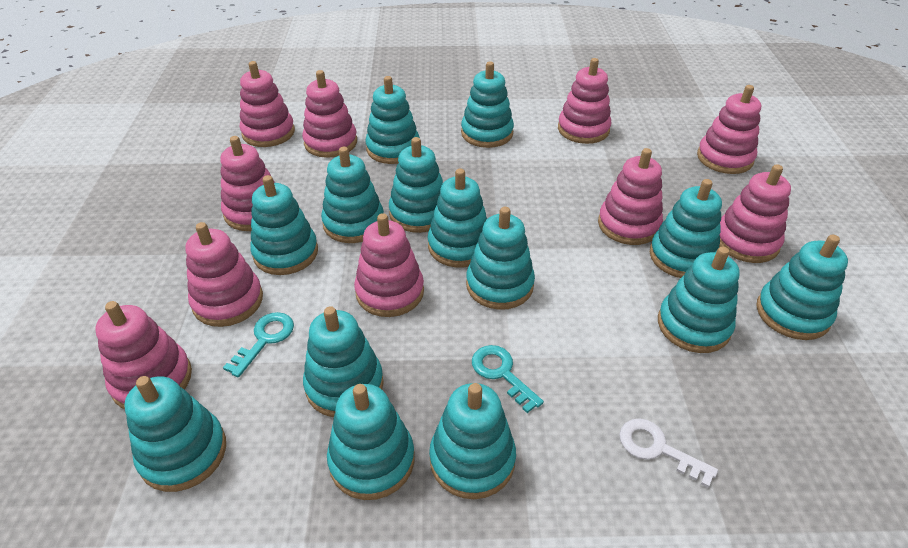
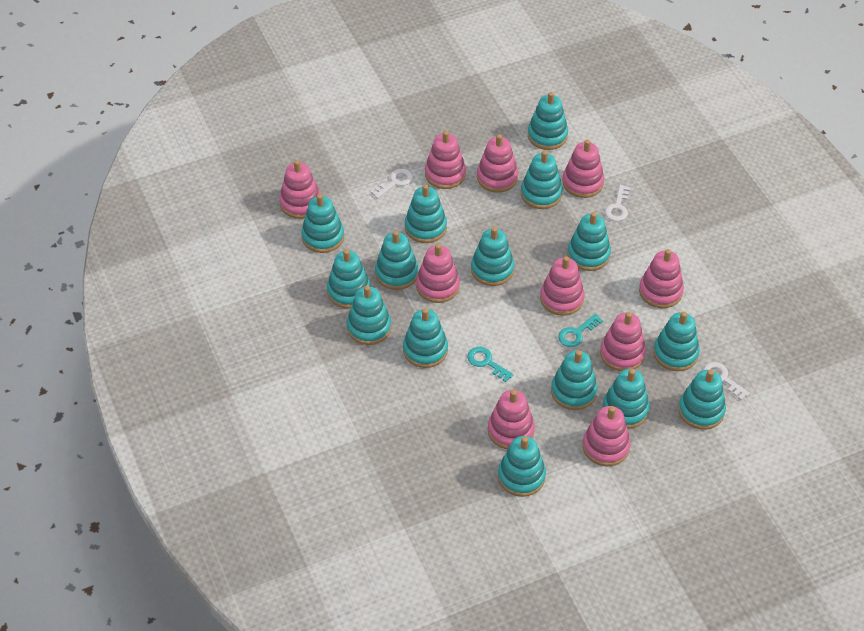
turquoise stacking toy: [124,376,226,492] [250,175,318,275] [303,306,384,417] [321,147,384,243] [327,384,414,500] [365,76,420,164] [389,137,443,233] [427,168,487,268] [429,383,516,499] [461,62,514,148] [466,207,535,310] [650,179,722,278] [658,246,740,353] [756,234,848,340] = 14 -> [301,194,344,253] [327,249,371,309] [347,285,391,345] [375,231,419,290] [403,308,448,368] [405,184,447,243] [471,227,514,286] [498,436,546,497] [521,151,563,209] [528,92,568,150] [551,350,598,410] [567,212,611,271] [602,369,650,429] [653,312,700,371] [678,370,726,430] = 15
white key: [619,418,718,488] = 1 -> [371,169,413,199] [605,185,630,221] [703,362,750,400] = 3

